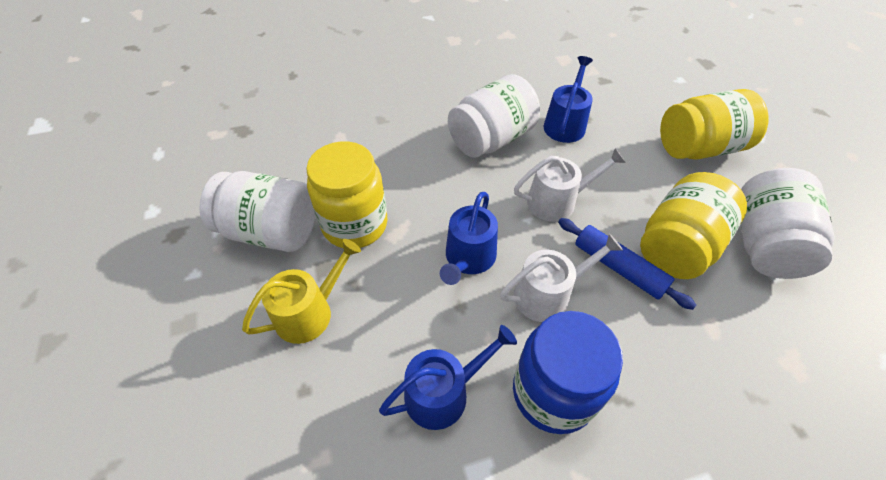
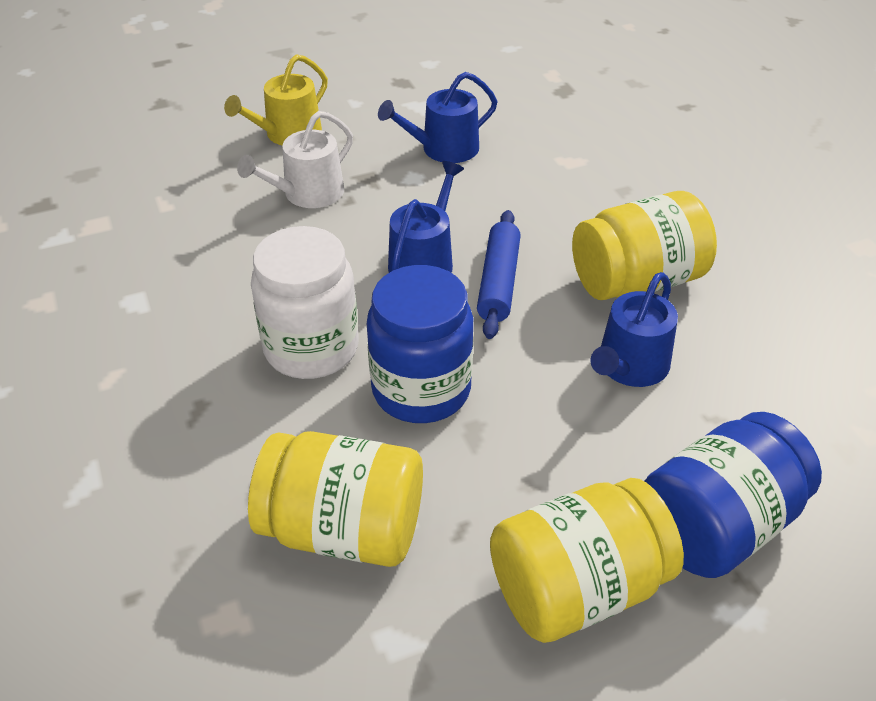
blue jar: [513,311,623,434] = 1 -> [367,265,473,423] [644,412,822,578] = 2
white jar: [199,171,316,252] [448,74,540,158] [741,168,835,279] = 3 -> [251,226,359,379] = 1
white watering can: [500,234,623,322] [514,148,626,222] = 2 -> [237,111,353,208] = 1

